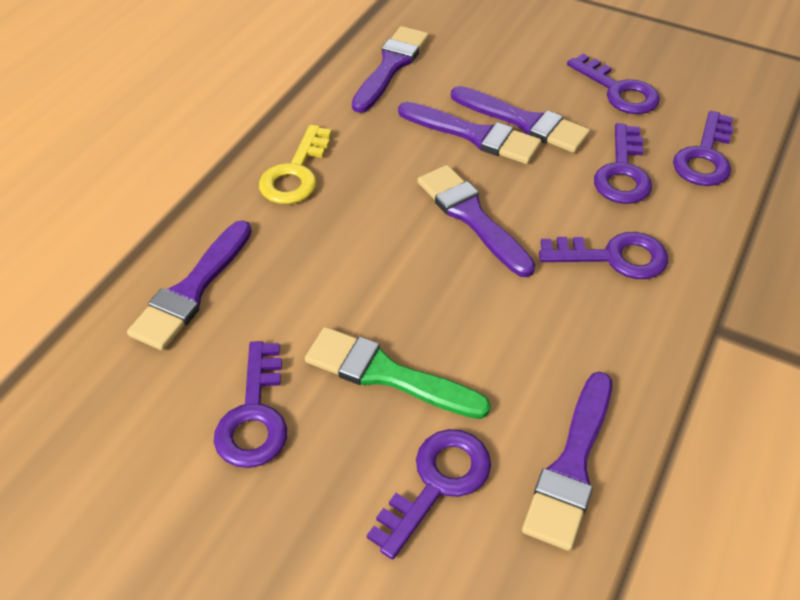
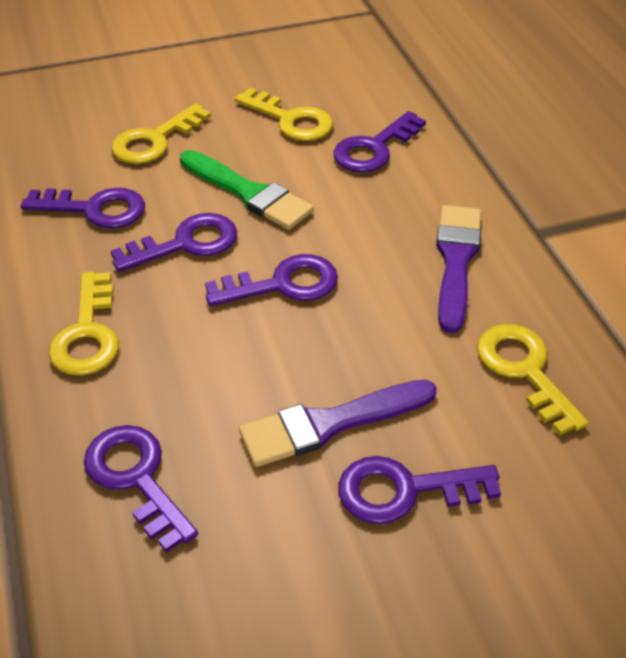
purple brush: [127,220,252,350] [352,26,429,113] [398,102,541,164] [418,165,536,277] [451,86,590,153] [522,372,612,551] = 6 -> [239,379,437,467] [436,205,481,333] = 2
yellow key: [259,125,332,204] = 1 -> [48,272,119,375] [111,103,211,164] [235,88,333,141] [477,324,589,436] = 4

